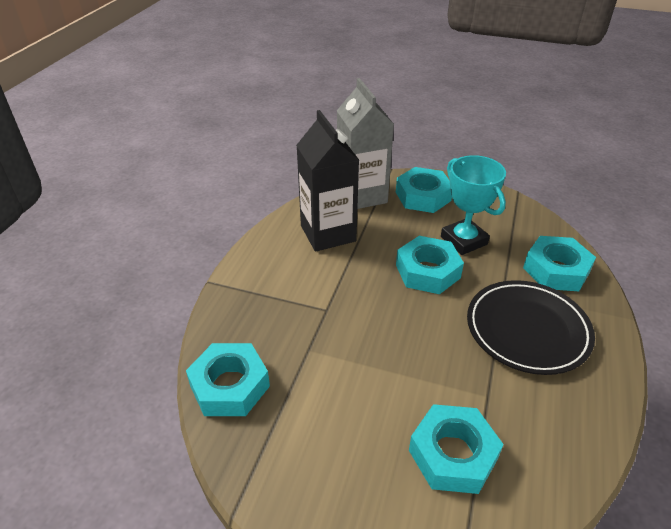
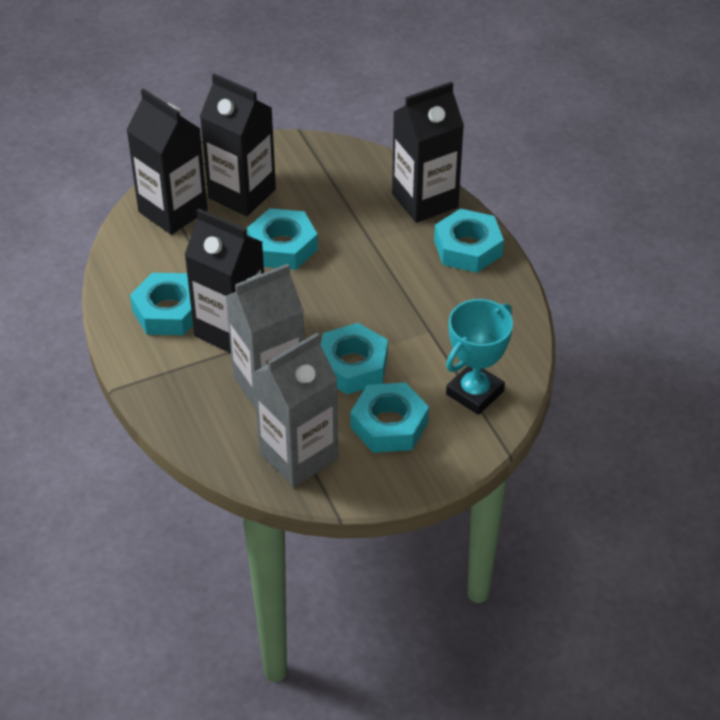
black carton: [296,110,359,252] = 1 -> [127,88,208,235] [184,209,264,353] [200,73,276,216] [392,81,464,223] = 4
black plate: [467,280,595,375] = 1 -> none = 0
grey carton: [337,78,394,209] = 1 -> [226,264,304,409] [253,333,338,487] = 2

